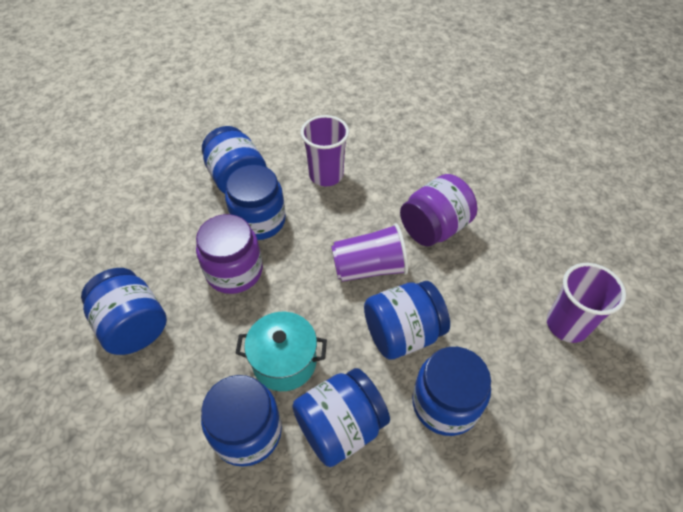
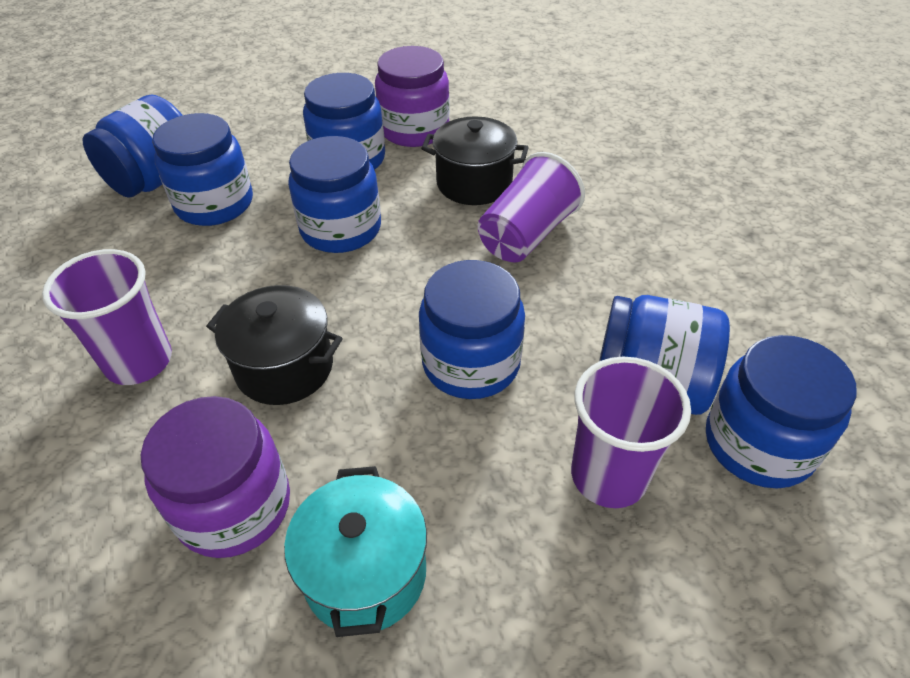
black pot: none = 0 -> [206,285,343,405] [421,116,529,205] = 2

